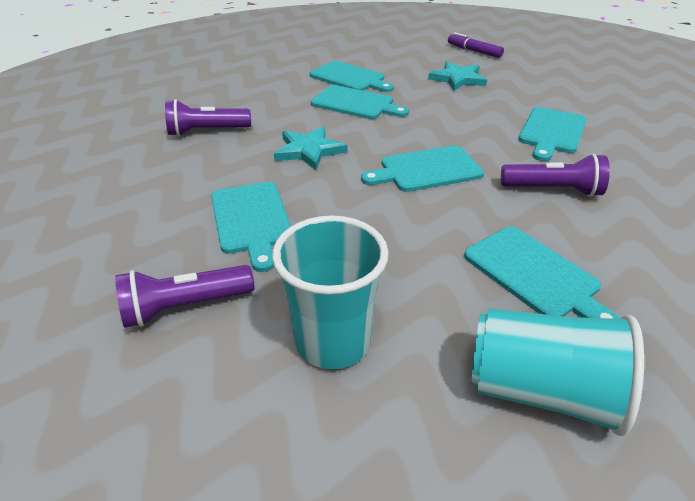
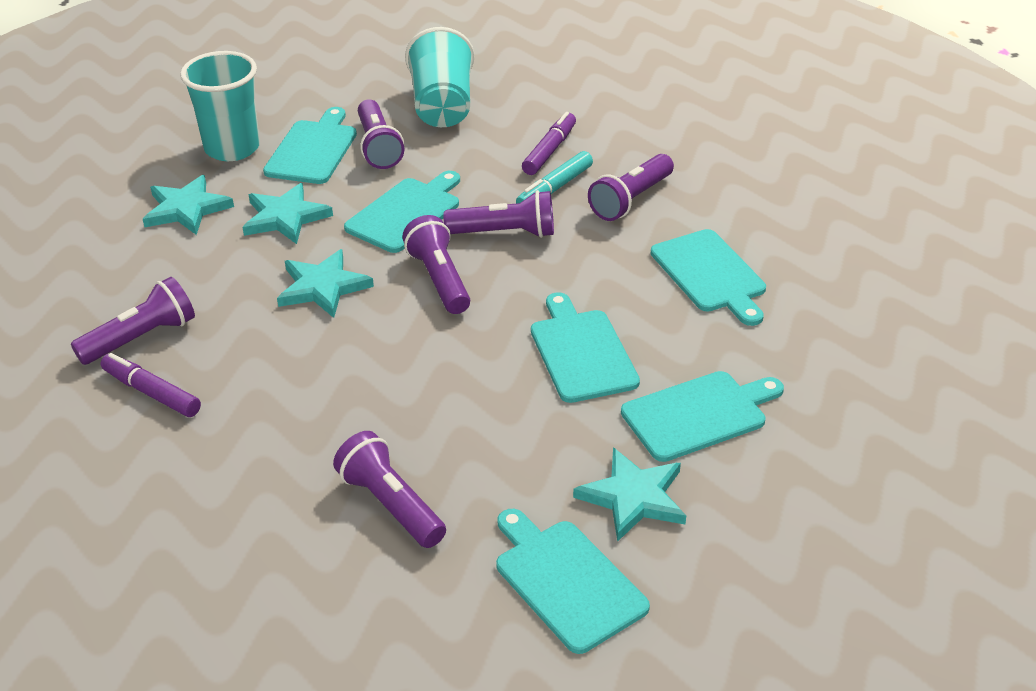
purple flashlight: [115,265,254,328] [165,99,251,136] [501,154,610,197] = 3 -> [71,277,195,365] [333,431,446,548] [358,99,404,169] [402,215,470,314] [444,190,554,238] [588,154,674,221] = 6
purple marker: [448,32,504,58] = 1 -> [101,353,201,417] [522,112,576,175] = 2
turquoise marker: none = 0 -> [516,151,593,204] = 1
turquoise star: [274,126,347,170] [428,62,487,91] = 2 -> [143,175,234,235] [242,183,333,244] [277,249,374,318] [573,448,686,542] = 4

